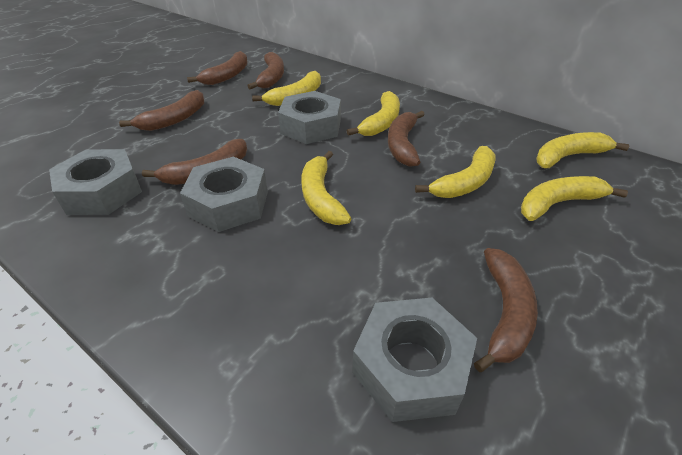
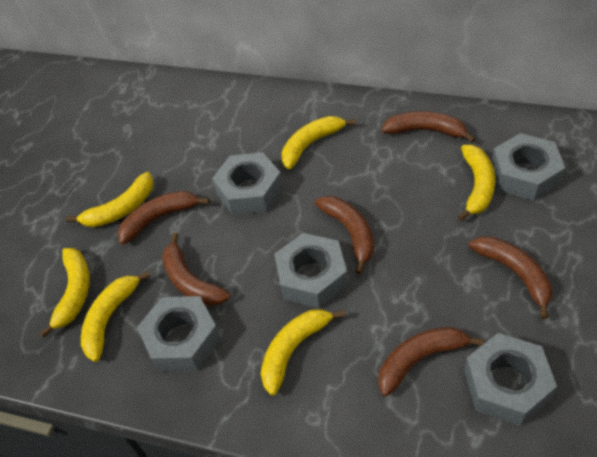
grey nut: [49,149,142,215] [180,157,268,232] [278,91,341,144] [352,298,477,422] = 4 -> [137,296,221,372] [212,152,283,215] [274,233,348,309] [464,333,557,426] [491,133,565,201] = 5

